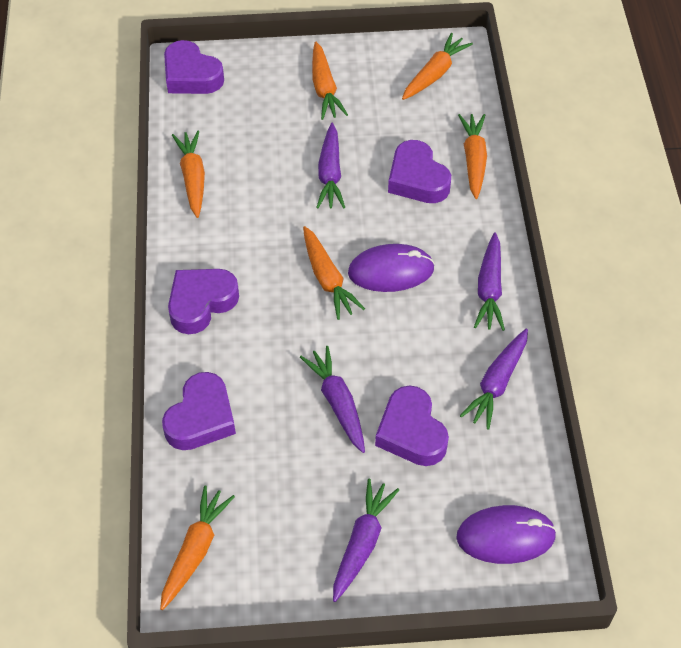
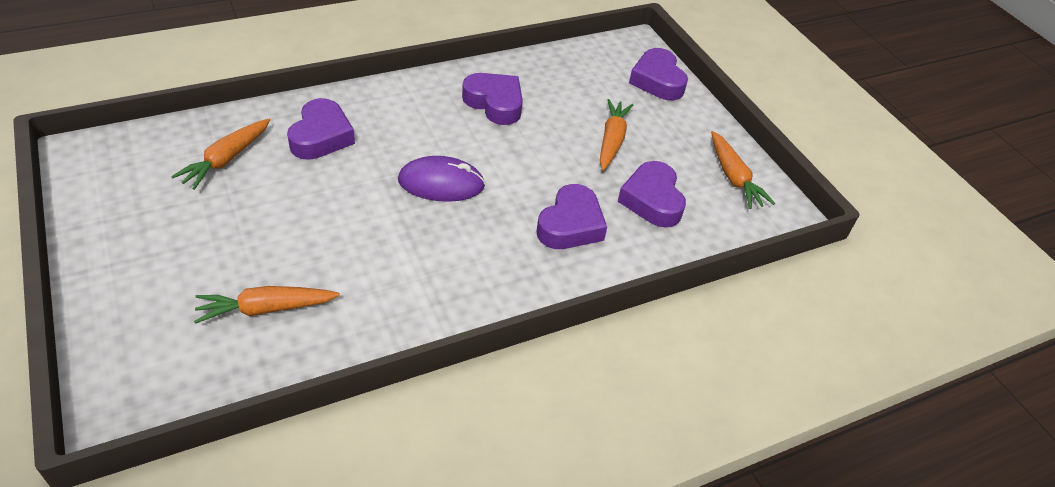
orange carrot: [160,485,235,610] [172,130,205,218] [303,226,365,320] [312,42,348,120] [402,33,473,100] [458,114,487,199] = 6 -> [171,119,270,190] [194,286,340,324] [600,99,633,171] [711,131,775,209] = 4
purple carrot: [300,346,365,453] [316,123,345,208] [333,478,399,602] [460,328,528,430] [474,232,505,331] = 5 -> none = 0
purple mouse: [348,244,435,292] [456,505,557,564] = 2 -> [398,156,485,202] = 1

